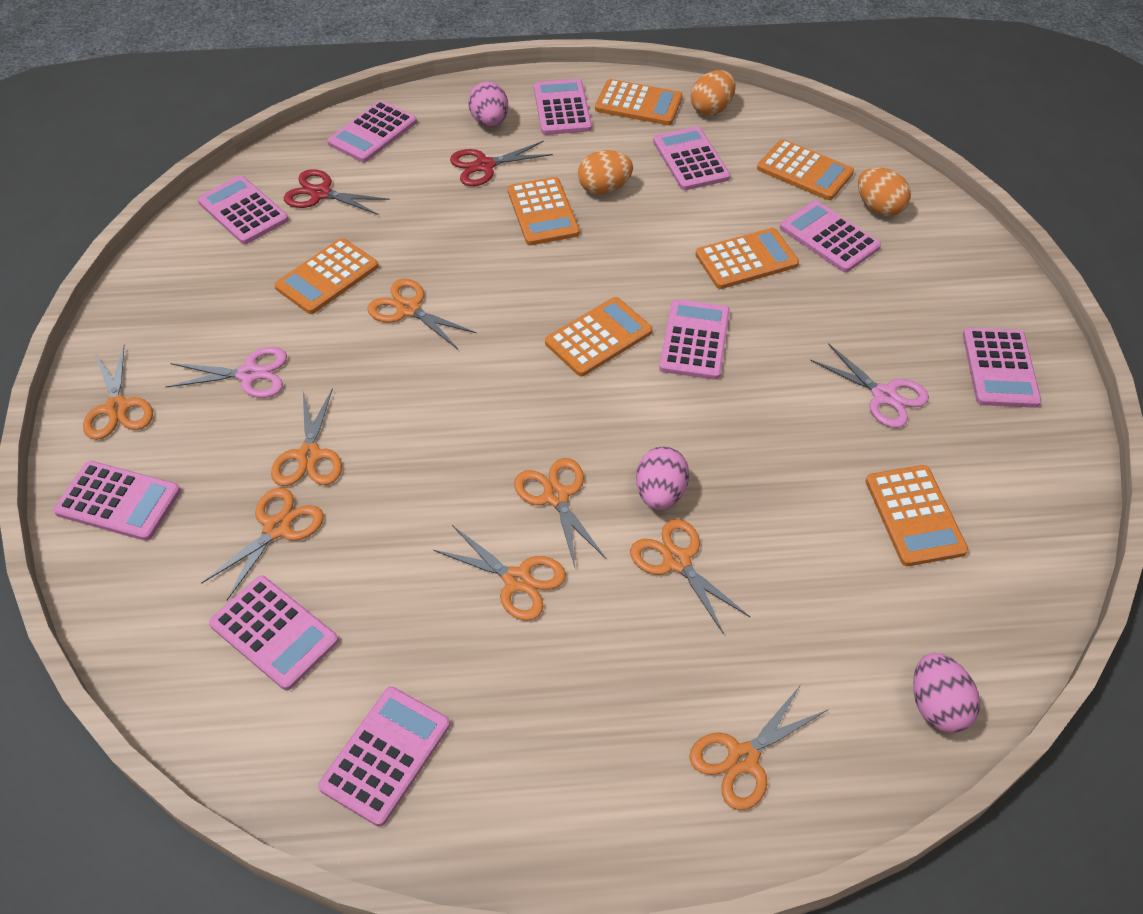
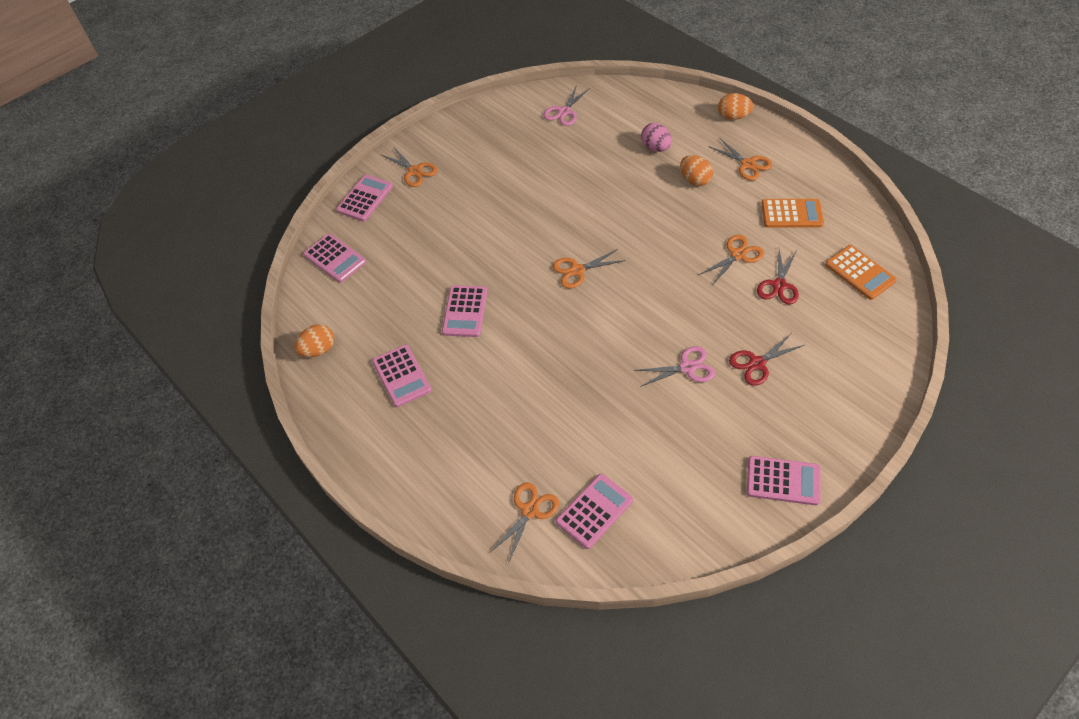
orange calculator: [274,238,379,314] [508,177,580,245] [545,297,653,376] [595,79,683,125] [695,228,799,289] [757,139,854,200] [866,465,968,566] = 7 -> [761,199,824,228] [825,245,897,300] = 2
orange scissors: [83,345,153,440] [201,487,324,600] [271,388,342,486] [367,279,476,349] [433,525,566,621] [514,458,606,567] [630,519,750,634] [689,686,828,810] = 8 -> [382,146,438,187] [491,483,559,564] [553,249,625,288] [699,235,764,284] [710,138,772,181] = 5
pink calculator: [53,461,181,541] [197,175,289,244] [209,575,339,690] [318,687,450,827] [327,100,417,162] [534,79,592,135] [653,126,730,190] [659,299,730,380] [780,200,881,272] [963,328,1042,408] = 10 -> [303,234,366,283] [336,174,393,222] [372,345,432,407] [442,285,487,337] [556,474,633,549] [747,456,821,505] = 6
pink egg: [468,82,508,127] [636,447,689,510] [913,653,980,733] = 3 -> [641,123,672,152] = 1

